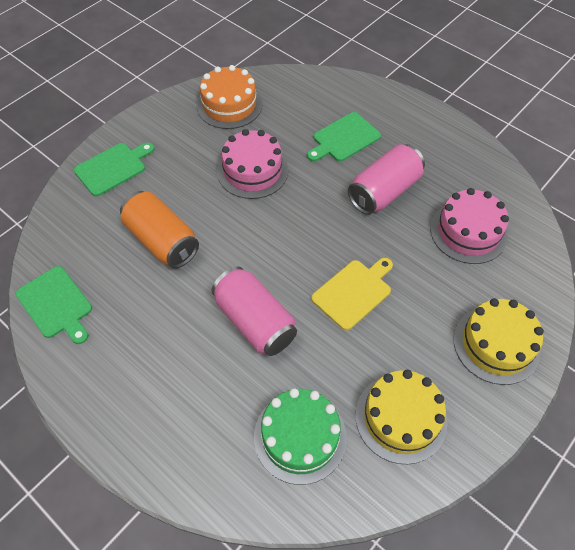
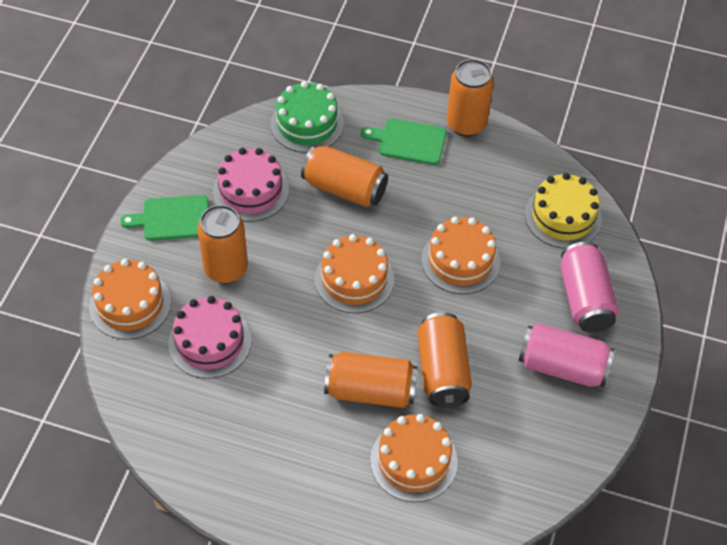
green cutting board: [16,266,92,344] [74,142,154,196] [307,112,381,162] = 3 -> [120,195,209,241] [361,118,446,165] = 2
orange cake: [197,65,262,129] = 1 -> [89,259,171,340] [315,234,394,313] [370,414,458,502] [421,217,500,294] = 4
orange can: [120,191,199,268] = 1 -> [197,205,248,284] [301,145,388,207] [324,352,418,408] [417,312,472,408] [447,59,493,137] = 5
yellow cake: [356,370,448,464] [454,298,544,385] = 2 -> [525,173,602,248] = 1
yellow cutting board: [311,258,393,330] = 1 -> none = 0

